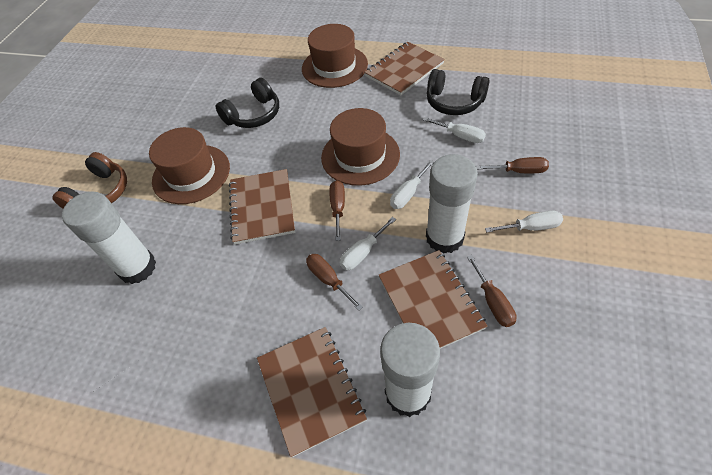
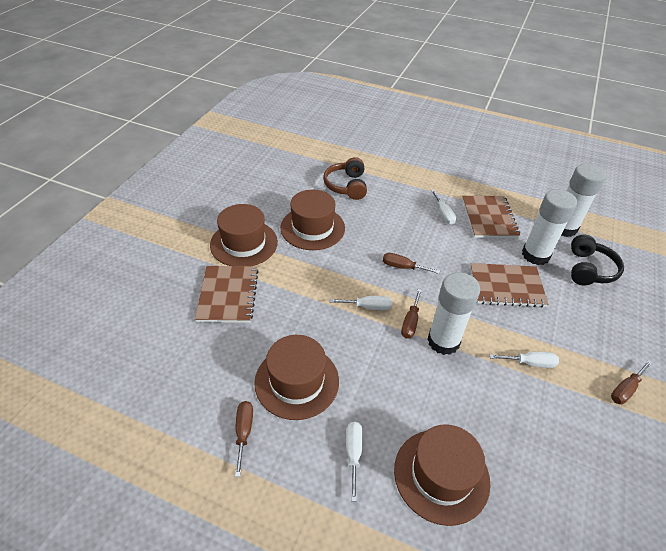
black headphones: [215,78,279,128] [427,69,489,115] = 2 -> [571,234,624,285] = 1
brown hat: [149,127,230,204] [302,24,368,88] [321,108,400,186] = 3 -> [210,204,278,266] [254,335,339,420] [280,190,345,250] [394,424,491,526] = 4
brown notebook: [229,169,295,244] [257,327,367,457] [364,42,445,95] [378,250,488,349] = 4 -> [195,266,259,323] [462,196,520,238] [470,263,548,308] = 3

